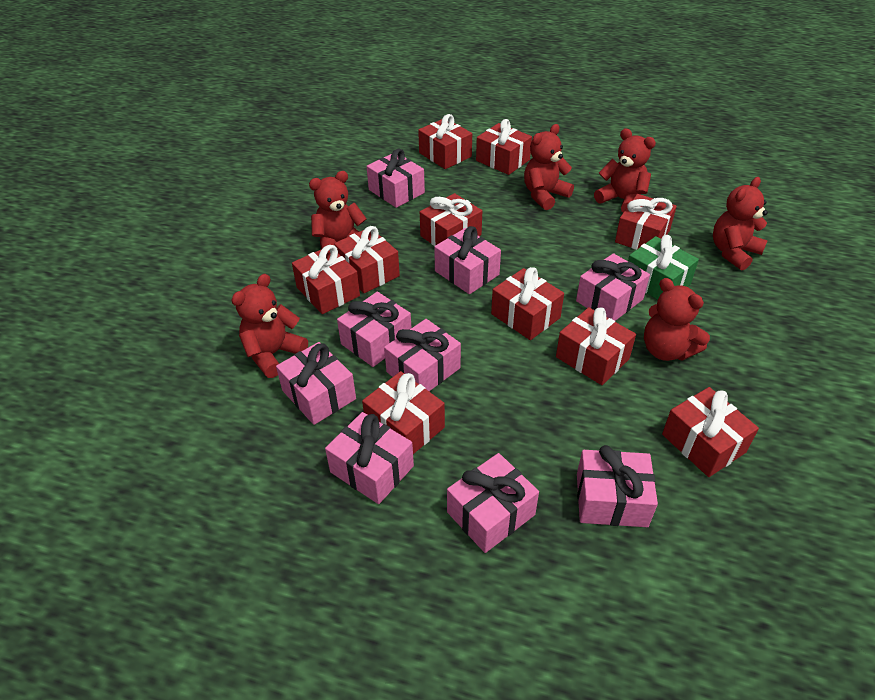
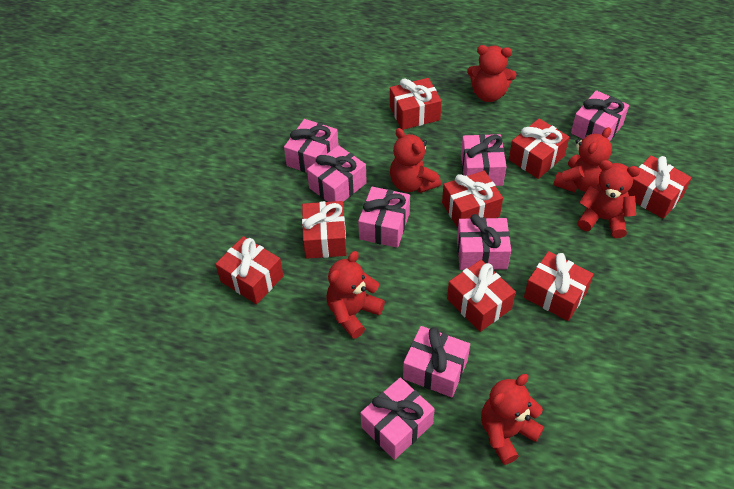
green gift: [628,235,699,300] = 1 -> none = 0
pink gift: [276,342,356,425] [325,412,414,504] [337,292,411,367] [366,149,425,208] [384,319,461,391] [434,226,501,294] [447,453,539,553] [576,253,650,321] [577,445,658,527] = 9 -> [284,119,339,173] [307,145,367,202] [358,187,410,248] [360,377,435,460] [403,326,470,397] [457,214,511,270] [461,134,507,186] [571,90,629,141] = 8
red gift: [292,245,360,314] [334,226,400,293] [362,371,445,454] [418,114,472,169] [420,193,482,246] [476,119,532,175] [491,267,564,340] [556,307,636,385] [615,194,677,250] [662,387,759,477] = 10 -> [215,236,283,304] [302,201,347,259] [390,78,442,130] [442,170,503,228] [447,260,516,332] [509,118,569,179] [524,251,594,321] [628,155,692,219] = 8

